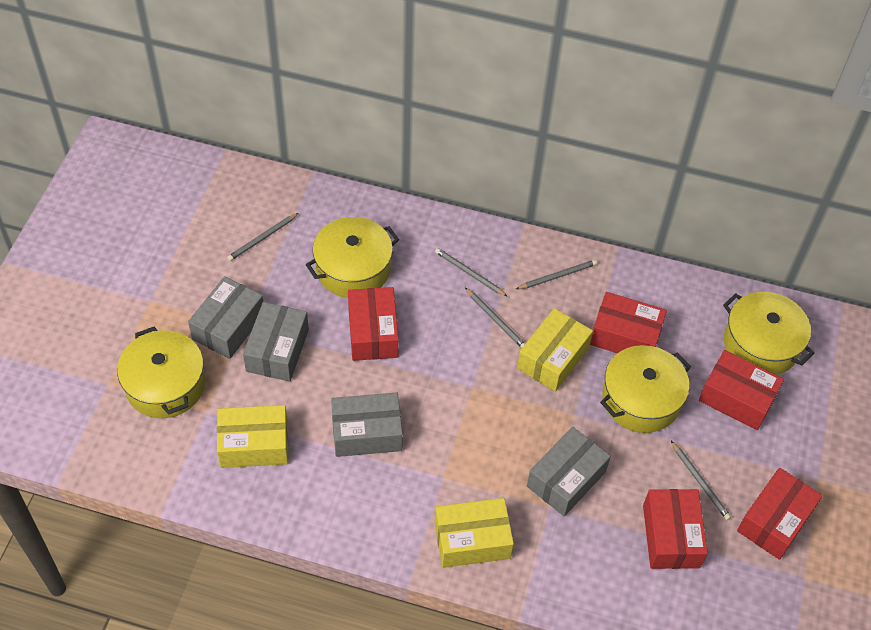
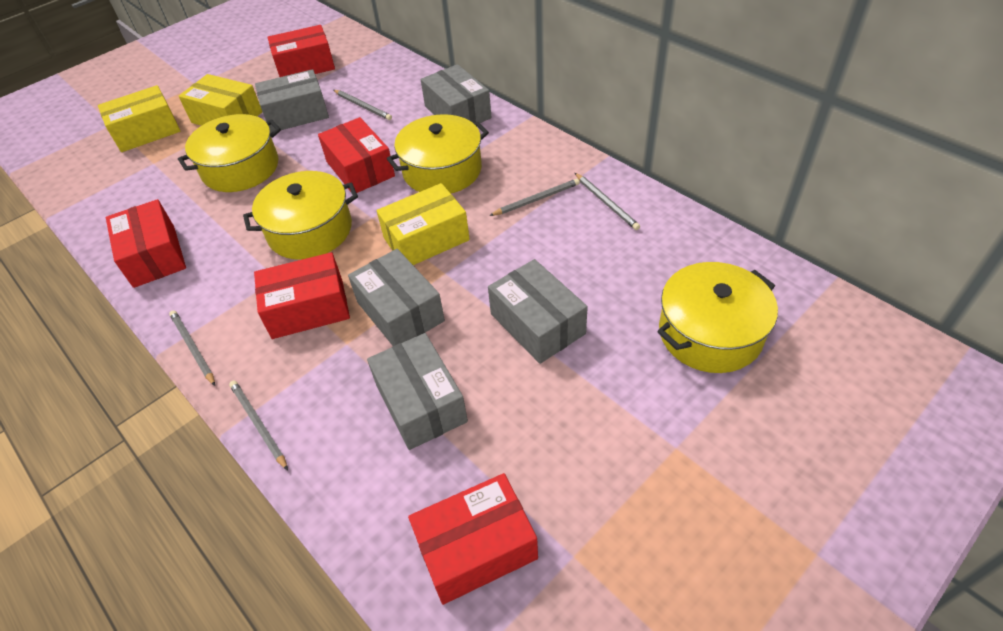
grey box: [188,276,263,359] [243,302,309,382] [331,392,403,457] [527,427,611,516] = 4 -> [255,69,329,133] [348,249,445,346] [367,333,468,450] [421,64,492,123] [488,259,588,364] = 5

